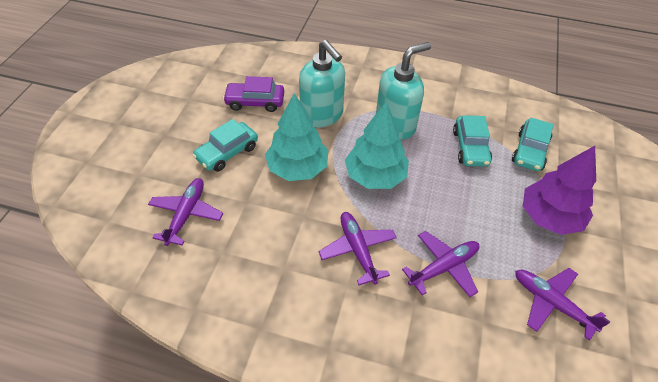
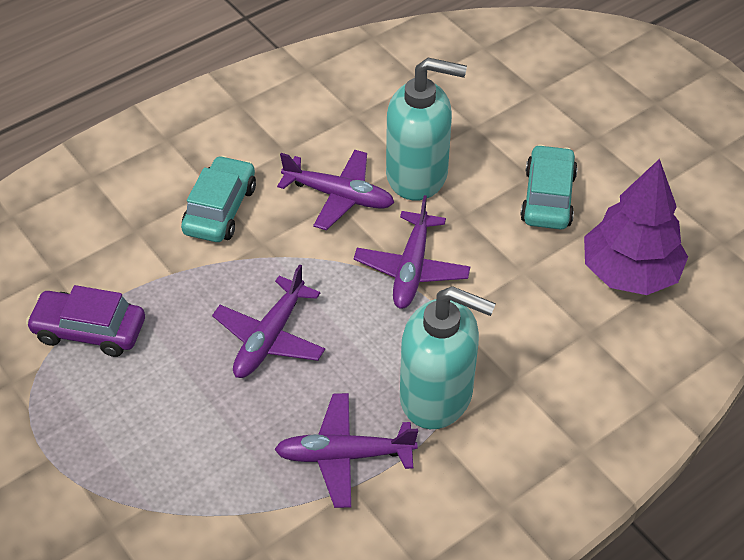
turquoise car: [193,119,258,172] [453,115,492,167] [512,118,554,171] = 3 -> [181,155,256,242] [520,145,578,230] = 2
turquoise tree: [265,93,328,181] [345,102,409,189] = 2 -> none = 0

